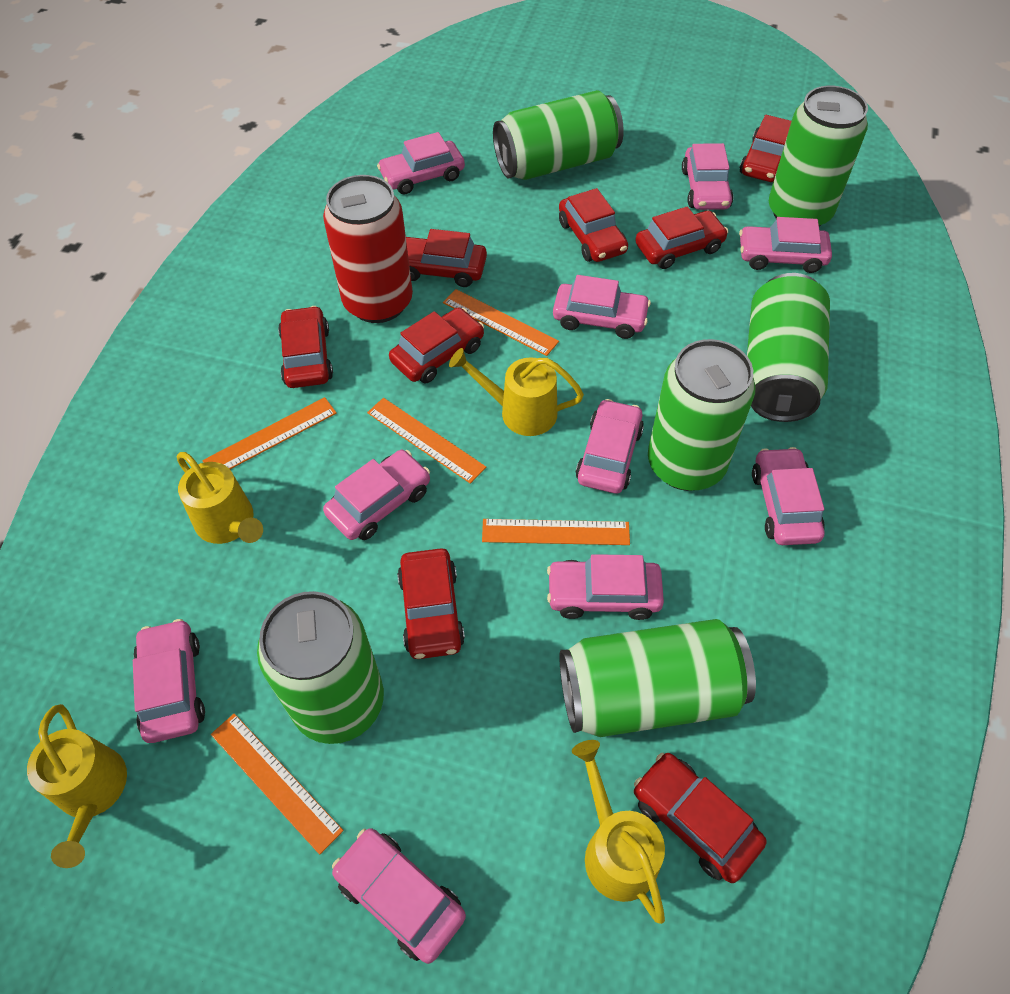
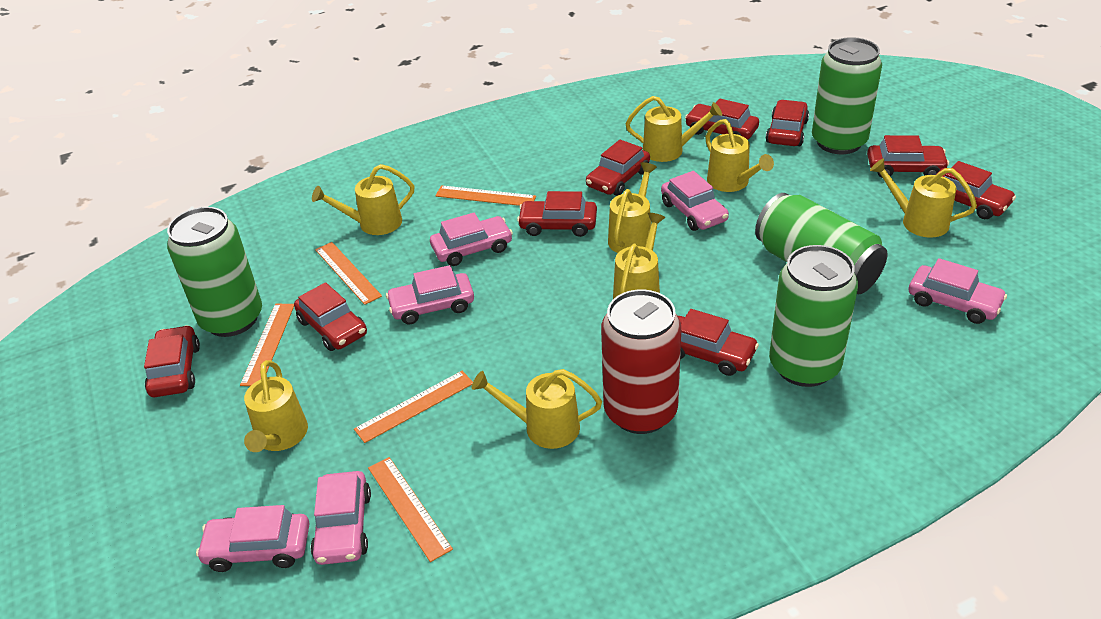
green can: [257,591,384,744] [493,90,624,180] [559,619,756,737] [648,339,755,491] [747,273,830,422] [769,86,868,227] = 6 -> [167,207,262,337] [755,193,888,294] [769,245,858,387] [812,37,882,154] = 4
pink car: [133,619,205,743] [323,450,430,540] [332,828,466,964] [377,132,465,194] [547,554,664,620] [553,275,651,339] [576,399,644,494] [682,143,733,210] [739,217,832,273] [752,447,825,545] = 10 -> [196,505,309,572] [311,471,371,565] [386,265,474,325] [430,213,513,266] [661,171,729,231] [909,258,1007,324] = 6
red car: [278,306,333,388] [389,307,484,383] [397,548,465,659] [406,229,487,287] [559,188,628,262] [634,753,766,883] [635,207,728,269] [740,115,792,182] = 8 -> [144,325,200,397] [294,282,367,351] [517,191,597,237] [586,140,650,196] [678,309,759,376] [685,98,759,140] [766,100,809,146] [867,135,949,178] [938,161,1016,219] = 9
yellow watering can: [27,704,127,868] [177,452,263,544] [449,348,584,436] [572,740,665,924] = 4 -> [244,360,308,452] [312,164,414,235] [472,369,602,449] [608,162,657,253] [613,213,665,299] [626,96,722,162] [705,119,774,192] [870,159,977,238] = 8

